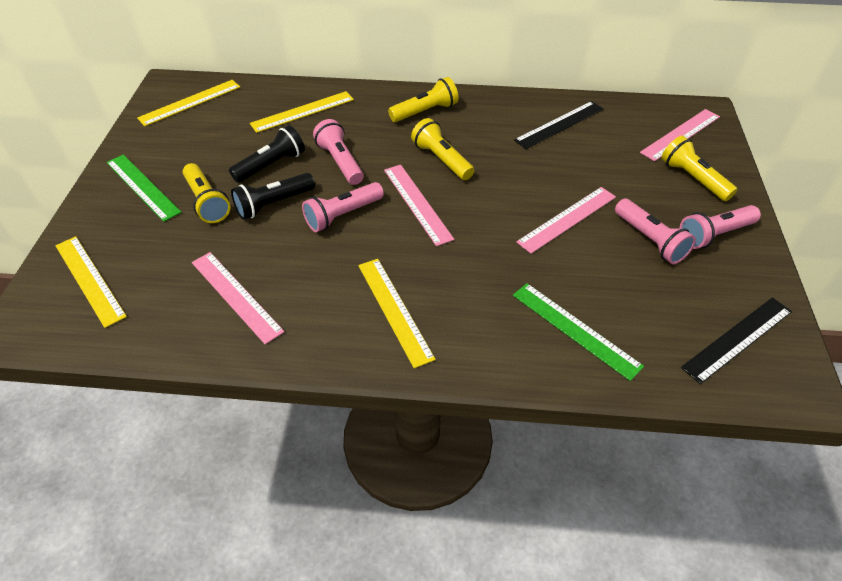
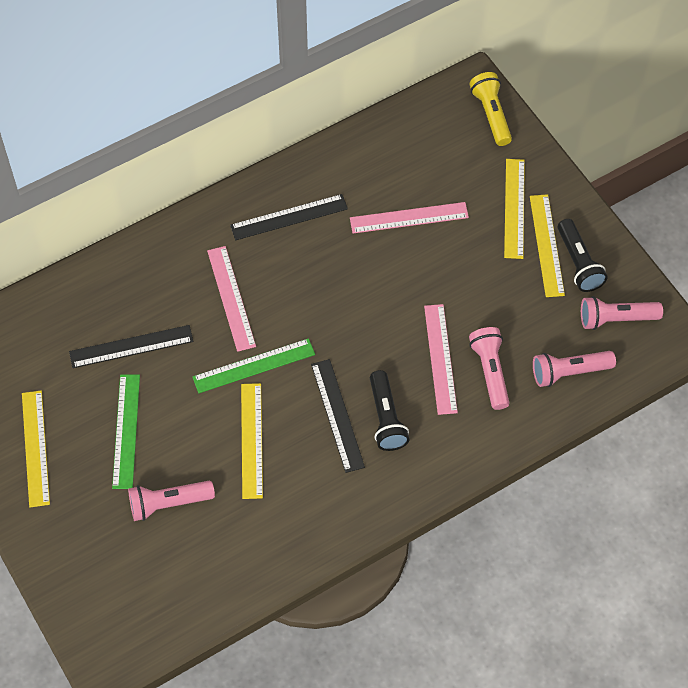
black ruler: [514,101,604,149] [681,297,792,384] = 2 -> [69,325,193,368] [230,194,348,240] [311,359,365,473] = 3
pink ruler: [192,252,284,344] [384,165,454,246] [516,187,616,254] [640,109,720,161] = 4 -> [207,246,256,352] [350,202,469,234] [424,304,458,415] = 3
yellow flashlight: [183,163,230,223] [388,77,458,122] [411,118,474,180] [661,135,737,201] = 4 -> [470,72,512,146] = 1

